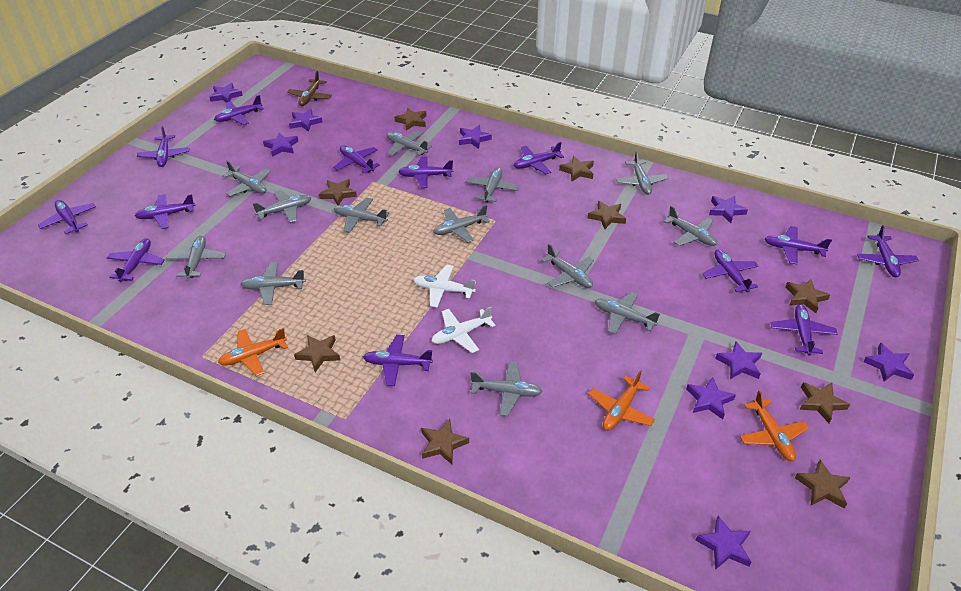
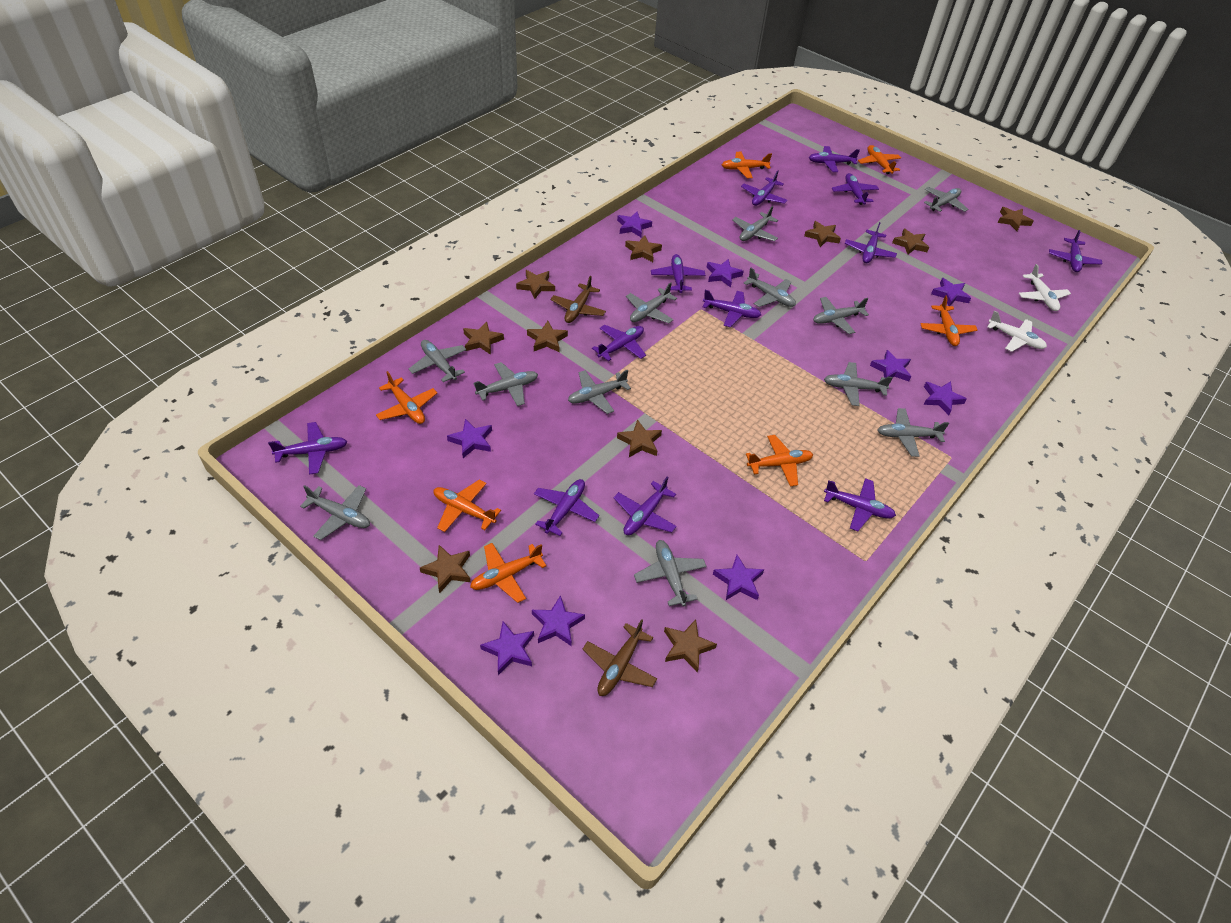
brown plane: [287,71,332,106] = 1 -> [551,276,606,323] [583,619,657,696] = 2
brown star: [294,335,340,372] [319,179,357,205] [395,108,427,130] [421,419,469,464] [559,156,594,182] [588,201,626,229] [785,279,831,313] [795,460,851,509] [800,382,850,423] = 9 -> [420,545,470,593] [463,322,504,355] [516,270,555,299] [527,321,568,352] [617,419,662,457] [625,235,662,262] [664,619,717,673] [804,221,841,247] [892,229,929,254] [998,207,1034,231] = 10
grey plane: [166,236,226,279] [222,161,271,196] [241,262,306,305] [253,190,311,223] [334,198,389,233] [387,131,432,156] [433,205,490,243] [467,167,519,203] [470,361,543,416] [541,244,594,288] [595,292,660,335] [616,151,668,195] [663,206,717,246] = 13 -> [300,485,370,540] [409,340,467,382] [473,362,538,406] [568,370,631,414] [626,282,677,323] [634,540,707,607] [732,206,778,241] [744,268,796,307] [813,297,869,334] [824,362,893,406] [878,408,949,457] [924,187,968,212] = 12
orange plane: [218,328,288,376] [588,370,655,431] [740,390,809,461] = 3 -> [376,371,437,424] [433,479,501,532] [470,543,546,603] [722,152,772,178] [746,435,813,487] [858,145,901,174] [920,296,978,346] = 7
purple plane: [38,200,96,234] [107,238,165,282] [135,194,195,229] [137,126,189,167] [214,95,264,125] [333,145,380,174] [363,335,433,386] [398,156,453,188] [514,142,564,174] [702,249,759,293] [765,226,832,264] [771,304,838,356] [857,225,919,277] = 13 -> [268,422,347,475] [534,479,599,536] [592,325,646,361] [614,477,677,535] [651,254,705,293] [703,290,761,327] [741,170,788,206] [809,146,860,172] [824,478,896,531] [832,173,879,205] [845,222,897,263] [1049,230,1102,272] = 12

